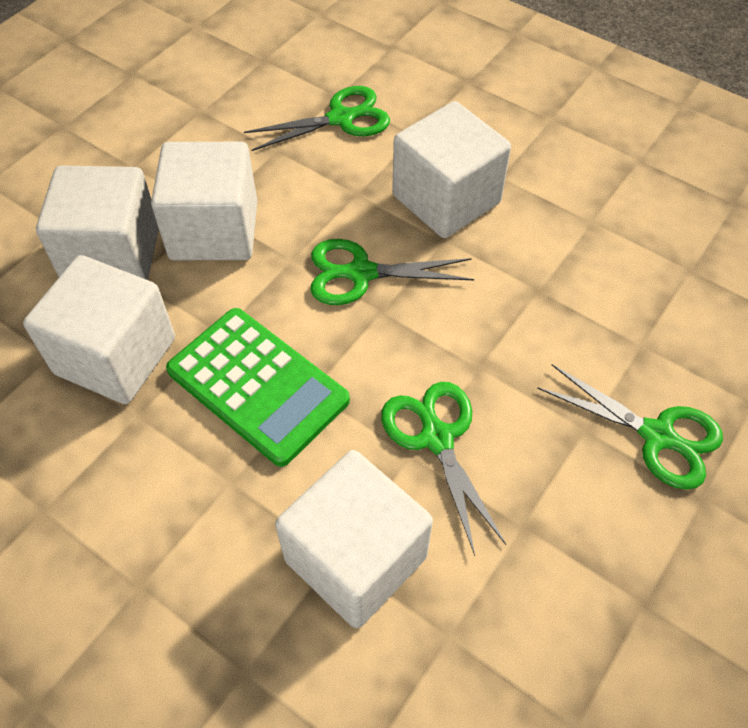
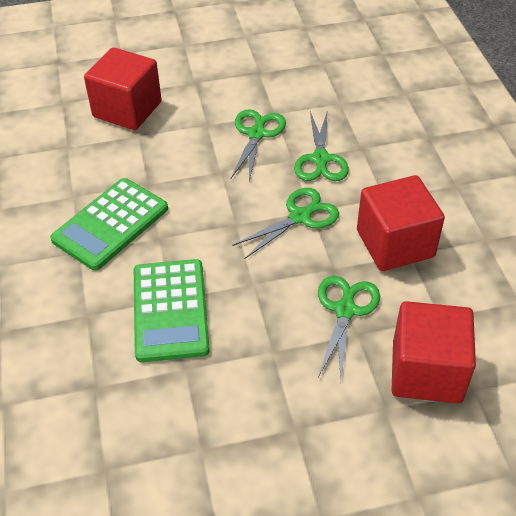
green calculator: [166,308,350,467] = 1 -> [50,178,168,271] [134,259,210,362] = 2
red cube: none = 0 -> [84,47,162,130] [357,175,445,271] [392,301,476,403] = 3
white cube: [23,255,175,404] [36,165,159,280] [151,142,257,260] [275,450,433,628] [392,101,511,238] = 5 -> none = 0

